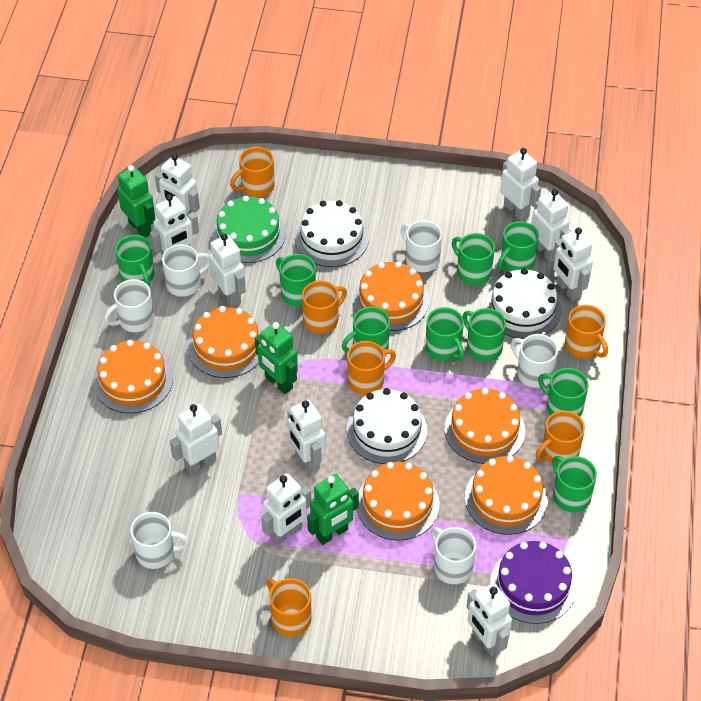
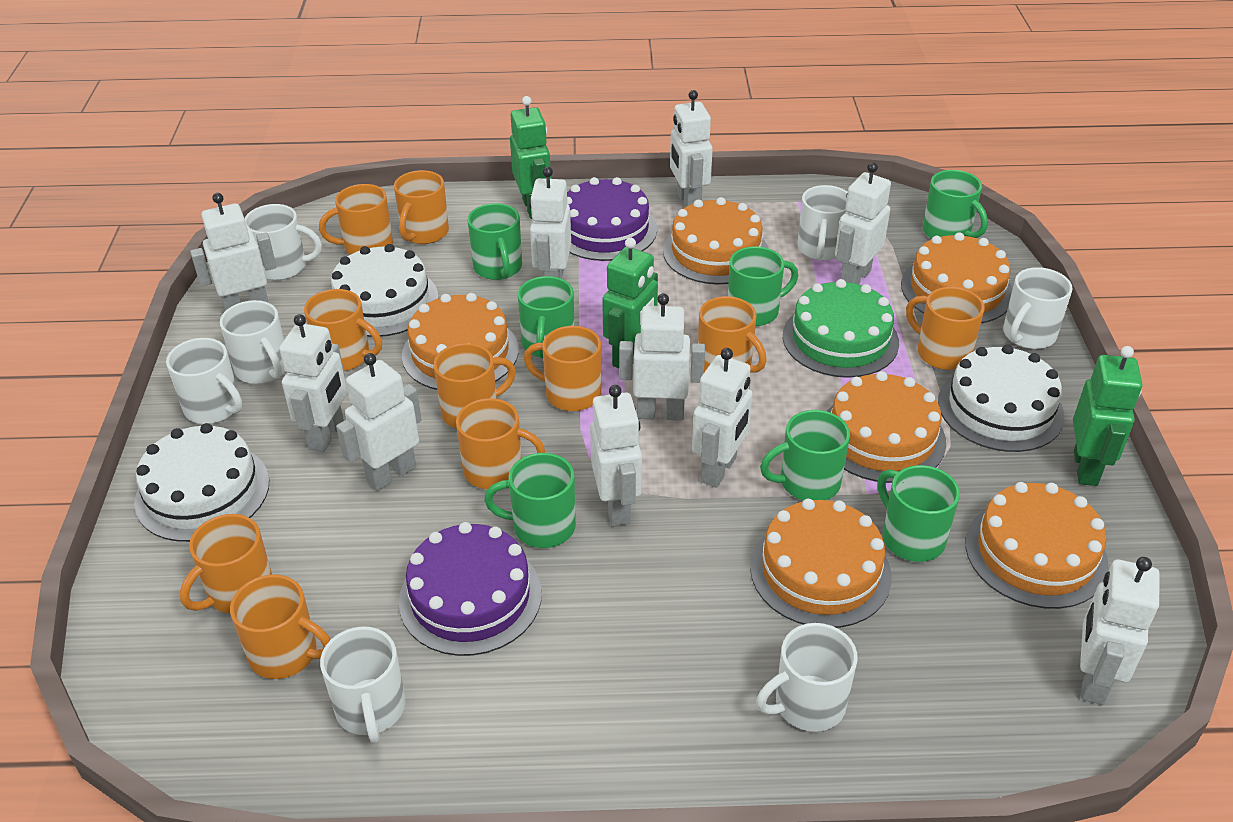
green mug: [115,235,155,286] [276,254,316,306] [342,306,390,353] [426,307,465,361] [452,233,495,285] [462,308,506,362] [498,221,539,271] [538,368,589,417] [552,456,597,512] = 9 -> [467,203,522,280] [484,453,576,548] [518,276,574,358] [728,246,798,326] [760,410,850,501] [877,465,960,562] [923,170,988,239] = 7
orange mug: [230,147,274,197] [267,578,312,636] [302,281,347,334] [347,341,396,395] [536,411,585,465] [565,305,608,358] = 6 -> [180,514,272,613] [230,575,331,679] [304,289,382,371] [319,184,393,255] [394,170,449,244] [434,343,516,429] [456,398,545,489] [524,326,601,411] [698,296,767,372] [906,287,985,370] = 10
purple cake: [490,541,577,624] = 1 -> [399,522,542,656] [567,177,657,261] = 2
white mug: [104,279,154,332] [130,512,190,569] [162,244,210,297] [401,220,442,272] [431,527,476,584] [511,334,558,388] = 6 -> [166,338,243,424] [220,300,285,384] [245,204,322,280] [320,626,406,743] [756,623,858,732] [798,185,847,261] [1003,267,1073,349] = 7

